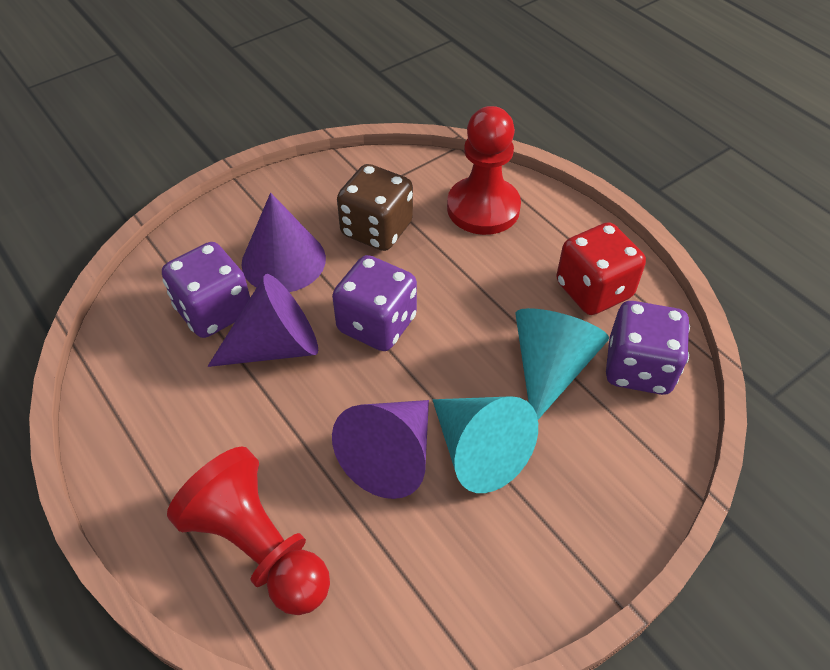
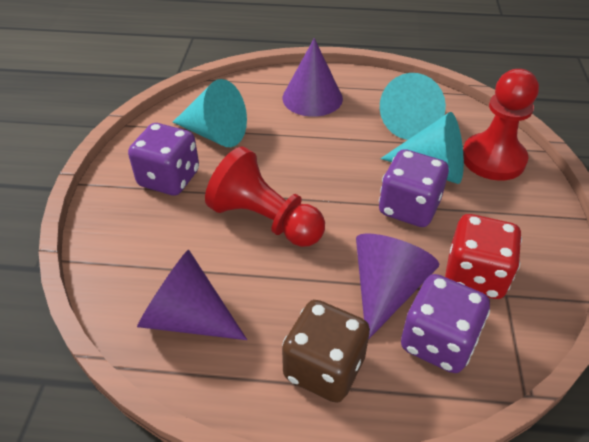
turquoise cone: [433,396,538,493] [515,308,609,420] = 2 -> [173,79,247,147] [380,73,446,140] [380,112,464,184] = 3

